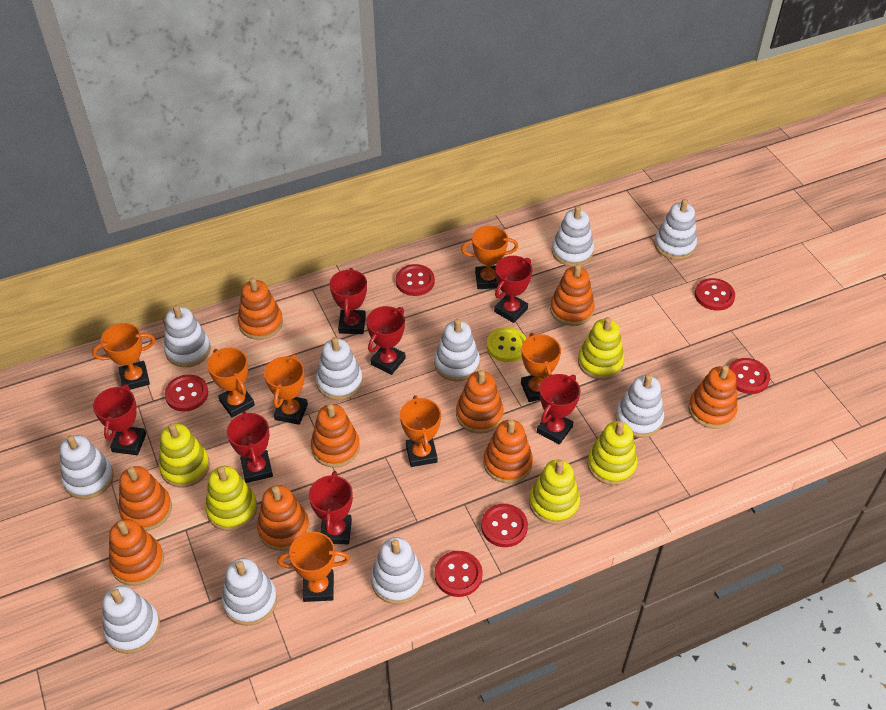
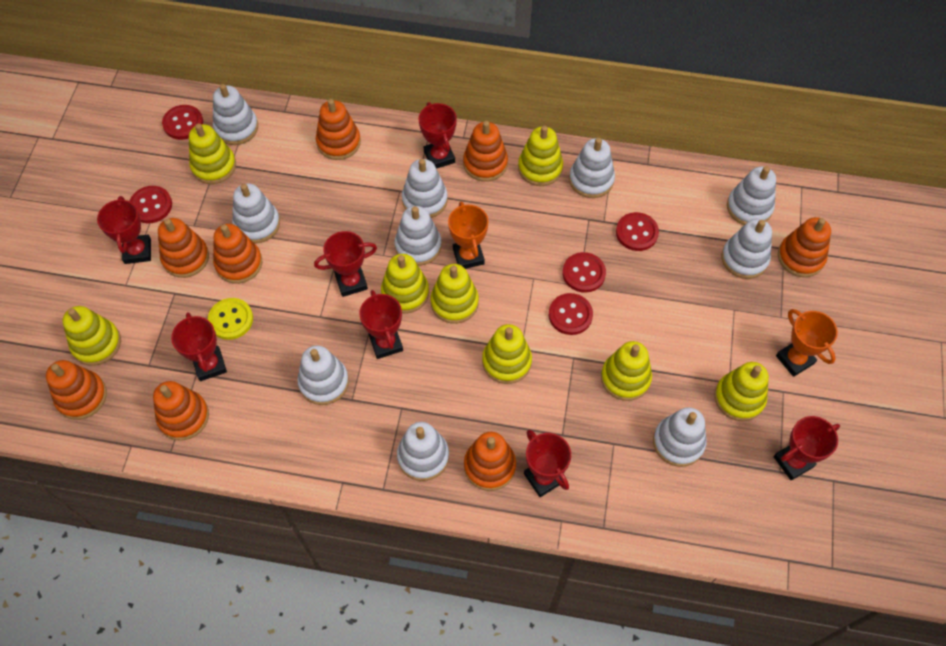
orange stacking toy: [109,519,164,586] [119,466,172,531] [238,278,283,340] [257,485,310,551] [311,404,360,468] [456,370,503,434] [483,419,533,484] [550,264,595,326] [688,365,738,429] = 9 -> [46,360,107,420] [153,381,209,441] [158,218,209,278] [213,224,263,284] [316,99,361,160] [463,121,508,182] [464,432,516,491] [778,217,831,277] = 8
orange trophy: [92,323,155,390] [207,348,255,418] [264,354,308,425] [277,532,350,602] [400,395,441,467] [461,226,518,289] [521,333,561,402] = 7 -> [448,202,488,269] [776,309,838,377] = 2
red button: [165,374,208,412] [396,264,435,296] [434,551,483,597] [481,504,528,547] [695,278,735,311] [728,358,770,394] = 6 -> [129,186,172,223] [162,105,203,140] [549,293,593,335] [563,252,606,293] [616,212,659,251] = 5
yellow stacking toy: [159,423,210,488] [205,466,257,531] [529,460,580,525] [578,317,624,380] [587,421,638,485] = 5 -> [62,306,121,366] [189,123,236,184] [381,254,429,314] [430,264,479,324] [482,324,532,384] [518,125,563,186] [601,341,652,401] [714,362,769,421] = 8

